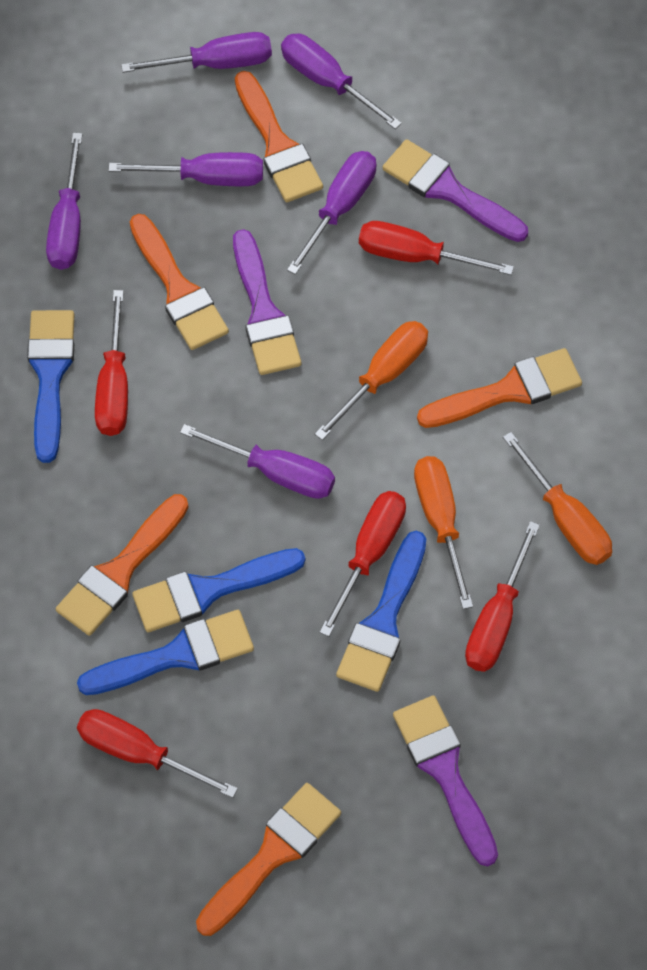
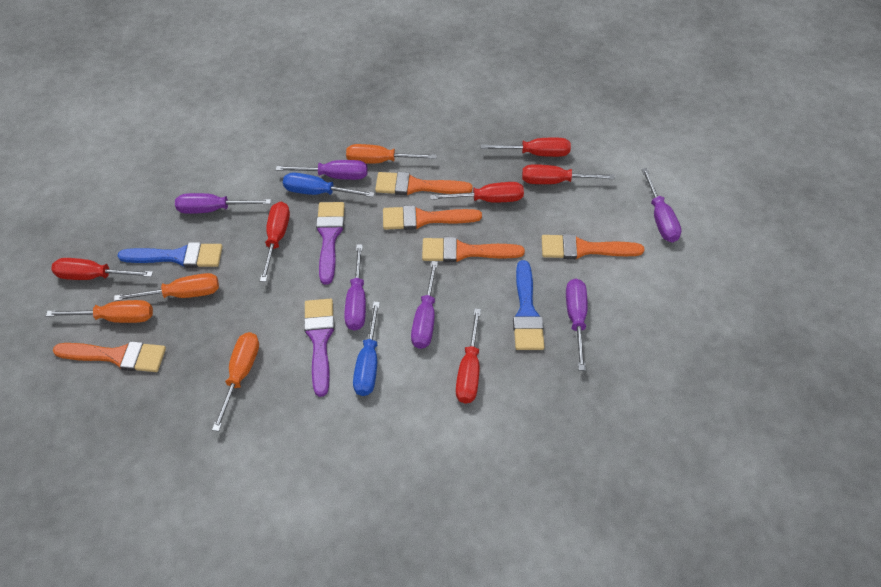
blue brush: [27,310,74,463] [77,610,254,695] [132,548,305,632] [336,531,426,692] = 4 -> [117,242,222,268] [513,260,544,350] = 2
blue screwdriver: none = 0 -> [283,173,375,197] [353,302,380,396] = 2
orange screwdriver: [315,321,428,440] [414,456,473,609] [503,432,612,565] = 3 -> [46,300,153,323] [114,273,219,301] [212,332,259,432] [346,144,437,164] = 4
purple brush: [233,229,301,375] [383,139,528,242] [393,695,498,867] = 3 -> [304,299,335,397] [316,202,345,284] = 2
red screwdriver: [77,709,238,798] [95,290,128,436] [320,491,406,637] [359,221,514,275] [465,521,540,672] = 5 -> [51,258,153,280] [260,202,290,282] [430,182,524,202] [456,308,481,404] [481,138,571,157] [522,164,615,184] = 6

